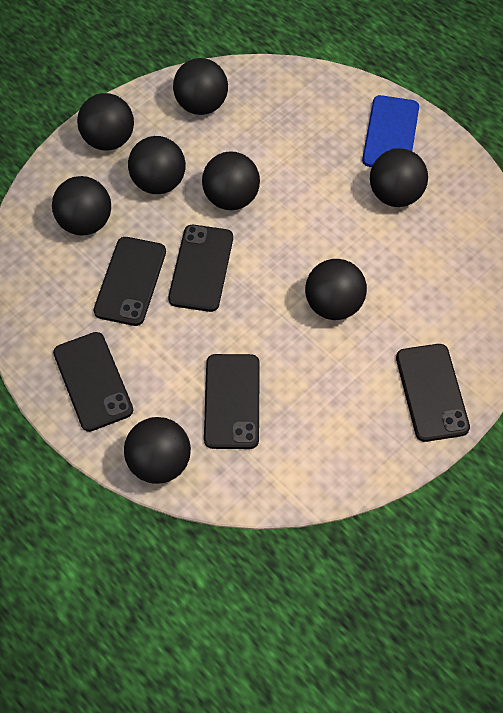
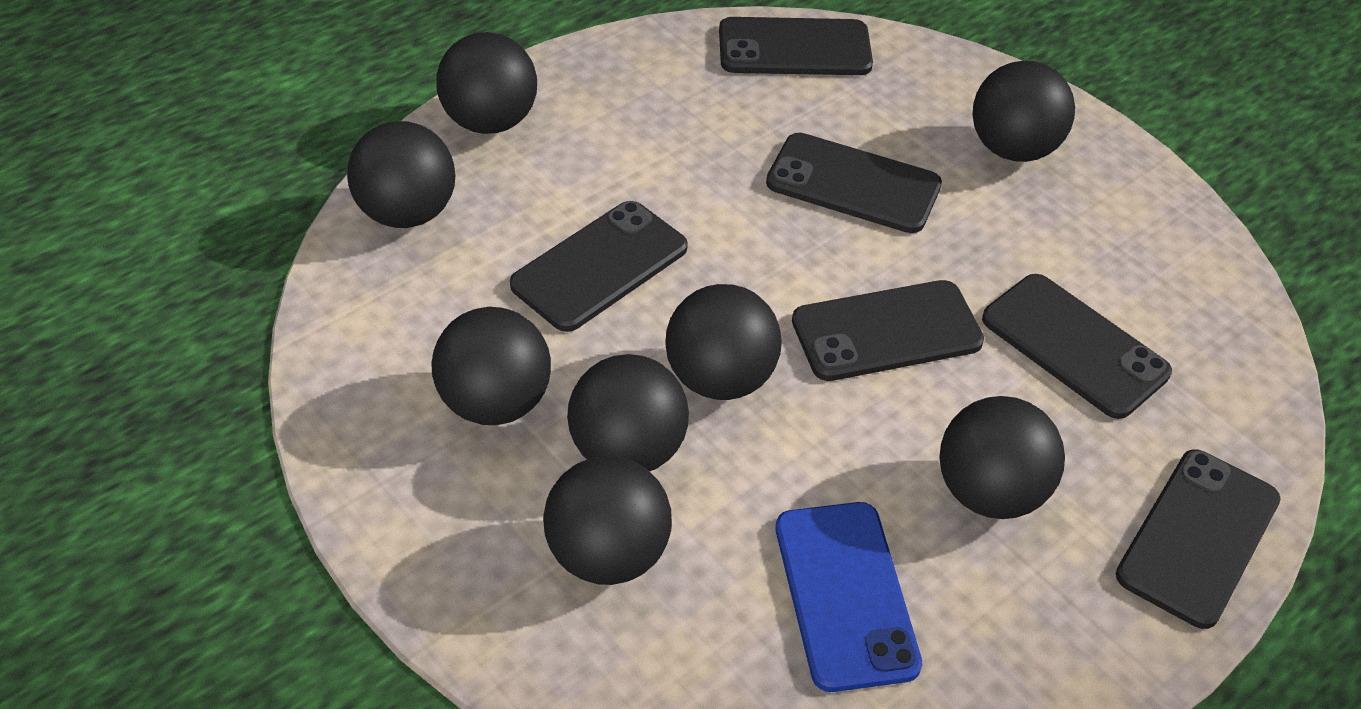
black phone: [53,332,133,432] [93,237,166,326] [168,225,233,312] [204,354,260,449] [396,344,470,442] = 5 -> [510,201,688,332] [719,17,873,75] [766,133,942,233] [792,280,984,381] [982,274,1172,419] [1116,449,1281,629] = 6

